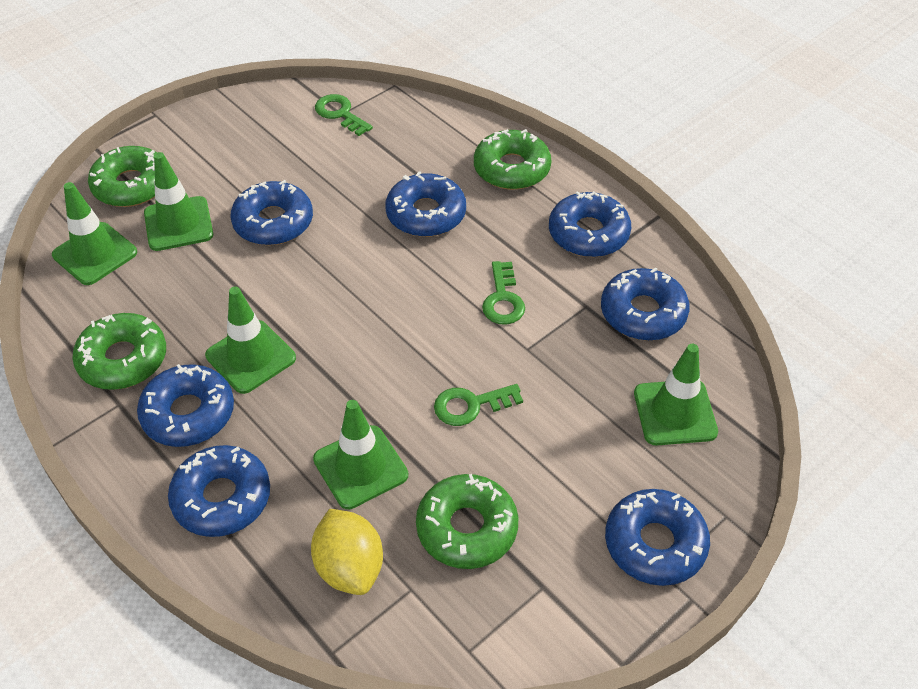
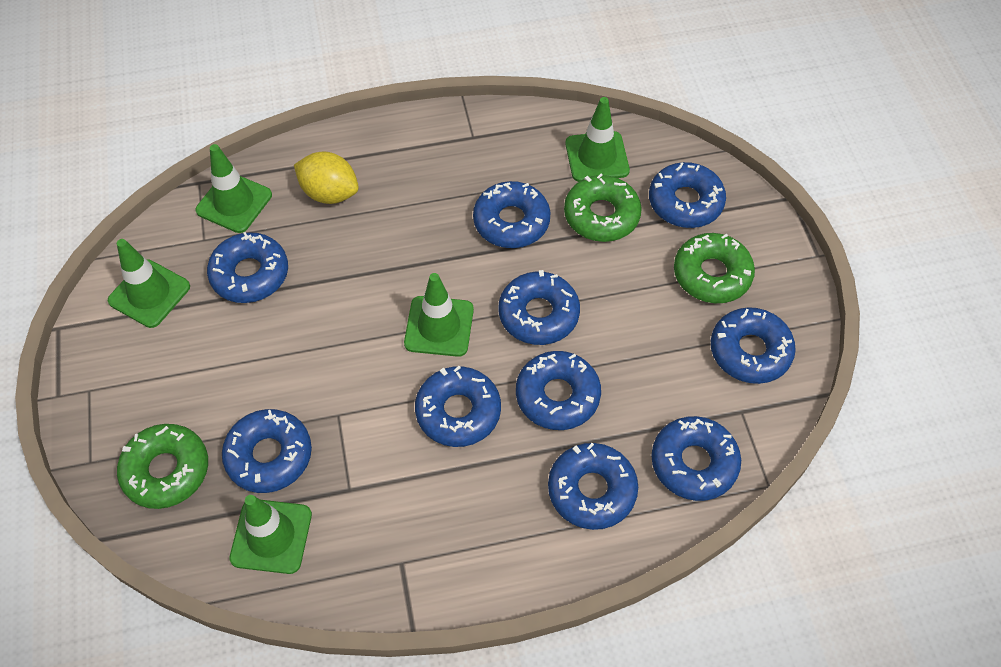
blue donut: [137,364,234,447] [168,445,270,537] [231,180,313,245] [385,171,466,237] [549,191,631,257] [601,267,690,341] [605,489,710,586] = 7 -> [207,232,288,303] [222,409,312,493] [415,366,501,447] [473,181,550,248] [498,270,580,345] [516,351,601,430] [548,443,638,530] [649,162,726,228] [651,416,741,501] [711,307,796,384] = 10
green donut: [72,313,166,390] [88,146,157,207] [416,474,518,569] [474,129,551,190] = 4 -> [117,424,208,509] [564,174,642,242] [674,233,755,303] = 3
green key: [315,94,373,136] [434,384,523,426] [482,261,525,325] = 3 -> none = 0

